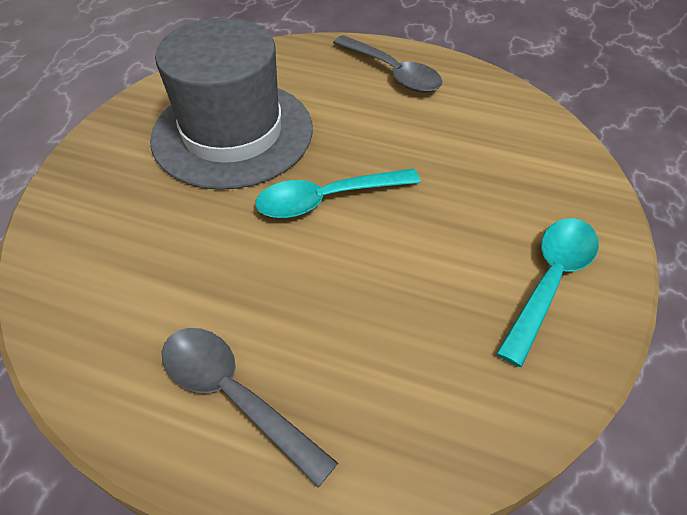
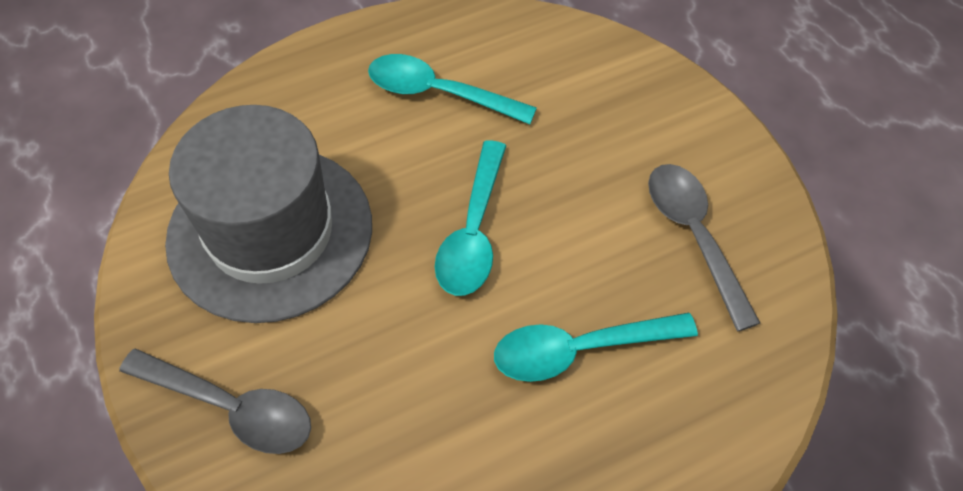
turquoise spoon: [255,168,421,218] [496,218,599,367] = 2 -> [368,54,537,124] [435,140,506,296] [494,313,698,382] = 3

